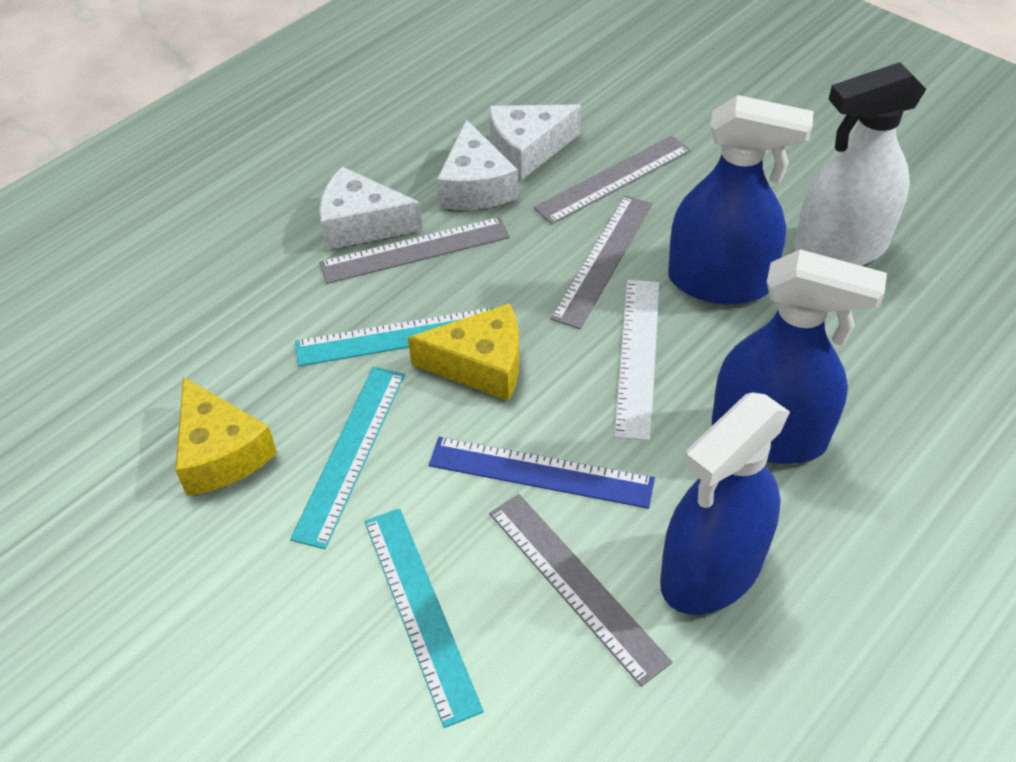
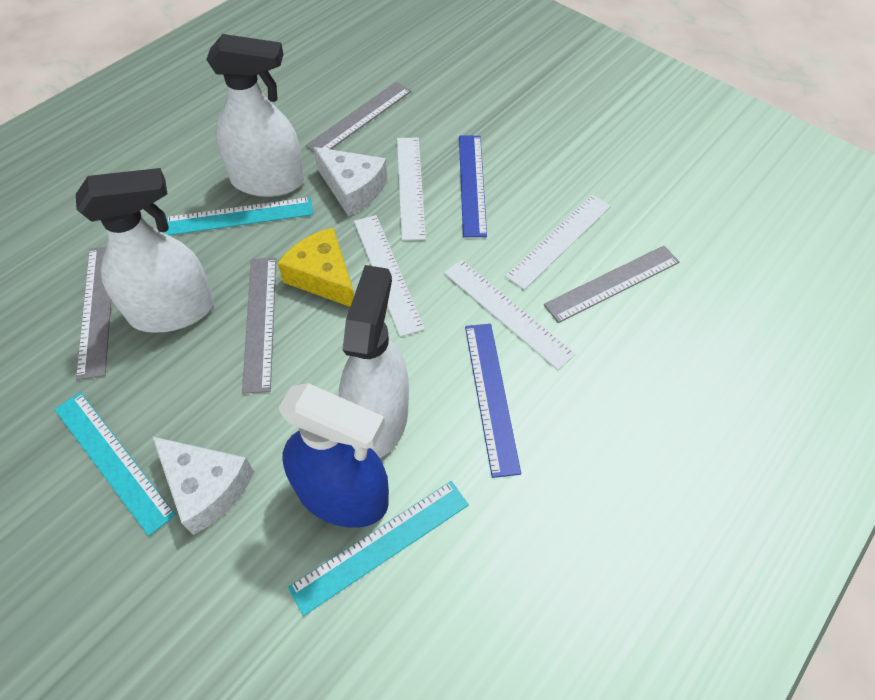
blue ruler: [429,437,655,509] = 1 -> [459,135,487,237] [465,324,521,478] = 2
blue spray bottle: [660,392,790,615] [668,95,814,304] [712,249,887,464] = 3 -> [278,383,389,528] = 1
white cheese: [319,167,423,250] [437,119,518,210] [489,104,581,180] = 3 -> [152,436,254,535] [313,147,387,216] = 2
white ruler: [614,280,659,441] = 1 -> [354,215,425,337] [397,137,426,241] [444,259,576,370] [505,194,611,290] = 4
white spray bottle: [794,62,926,266] = 1 -> [76,168,214,333] [206,34,304,197] [339,265,409,458] = 3
yellow cheese: [175,377,277,496] [408,303,519,401] = 2 -> [278,228,354,307] = 1

